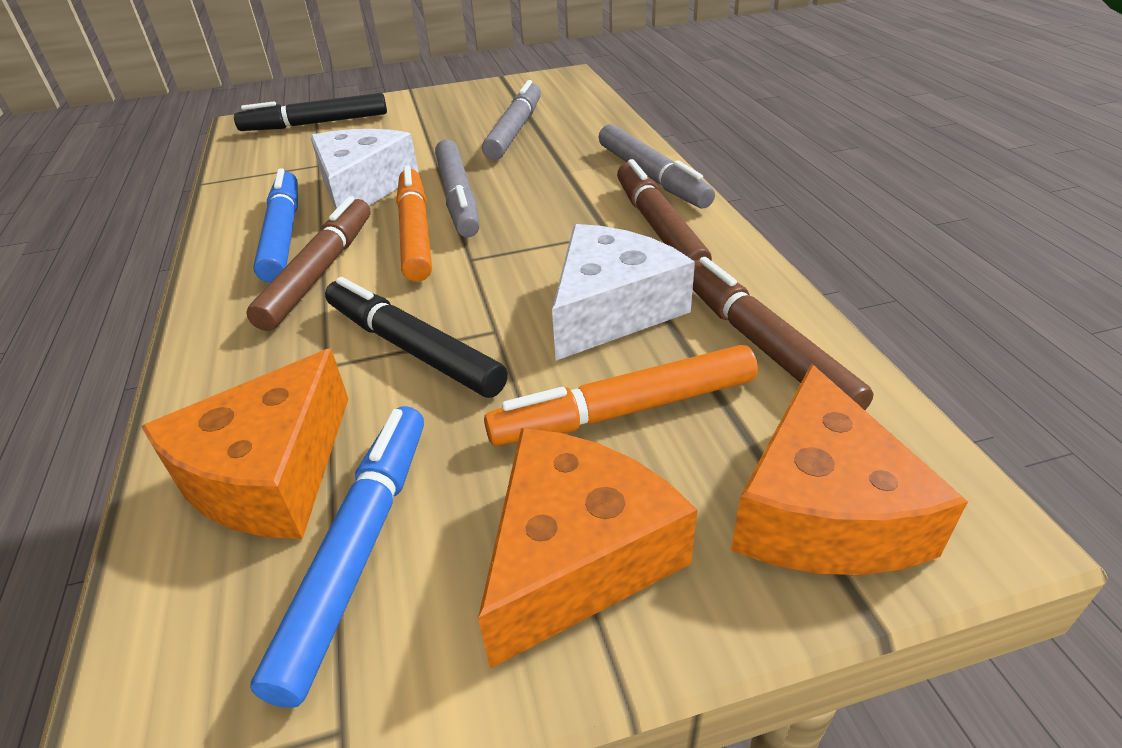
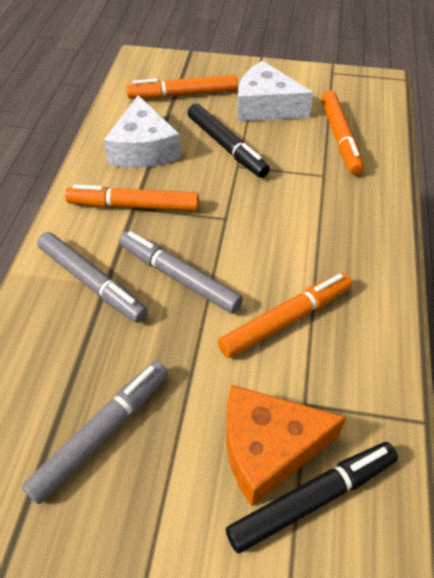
blue marker: [250,406,424,708] [253,168,298,283] = 2 -> none = 0
brown marker: [246,196,370,331] [617,159,712,261] [693,257,874,410] = 3 -> none = 0
orange cheese: [141,348,348,539] [478,428,697,669] [731,363,968,575] = 3 -> [226,385,346,506] = 1
orange marker: [396,166,432,282] [484,345,758,446] = 2 -> [65,185,199,211] [126,75,238,98] [218,273,352,358] [321,90,364,175] = 4

